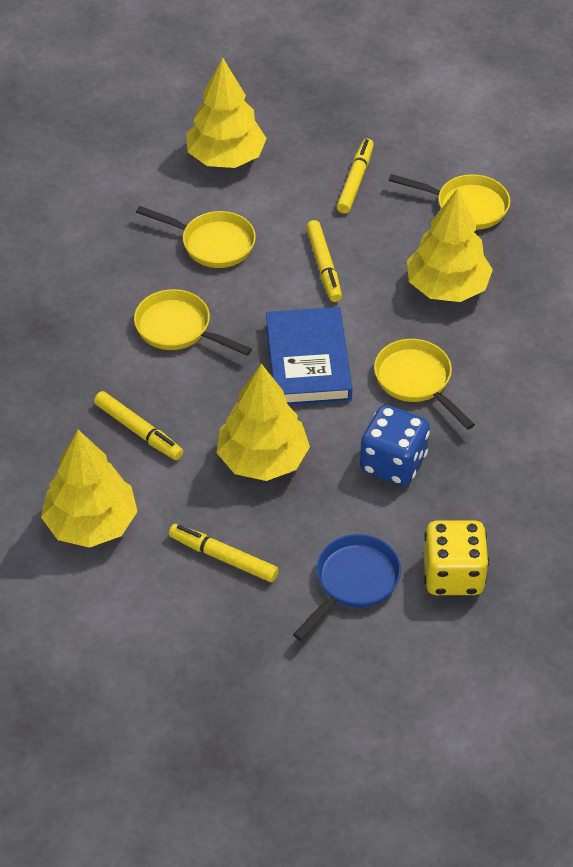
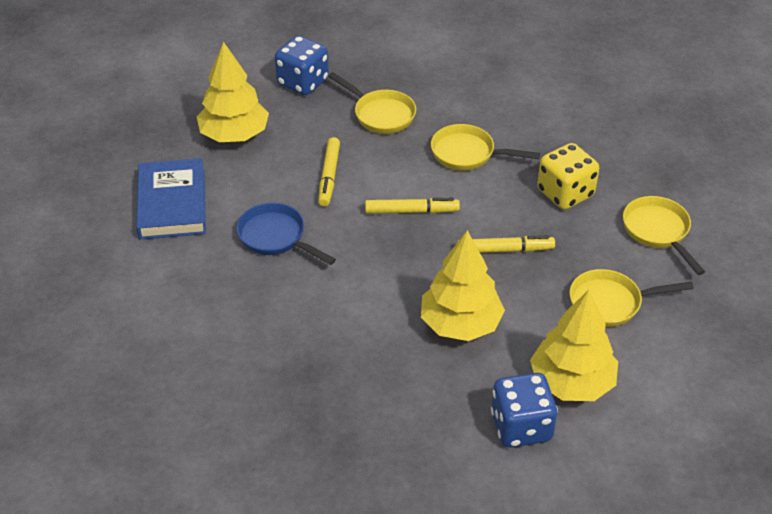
blue dice: [360,405,430,486] = 1 -> [275,36,329,95] [491,373,558,448] = 2
yellow marker: [94,391,183,460] [169,524,279,582] [306,220,342,302] [337,138,374,214] = 4 -> [318,137,340,206] [365,198,460,213] [457,235,555,253] = 3
yellow tree: [41,430,138,548] [186,58,267,168] [216,364,310,481] [407,188,493,302] = 4 -> [197,41,269,142] [421,230,505,341] [530,290,618,401] = 3

